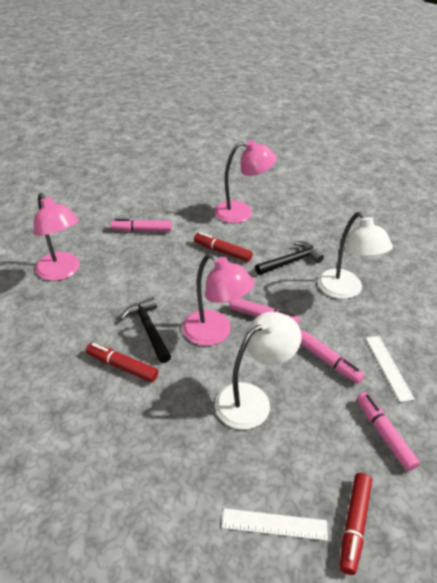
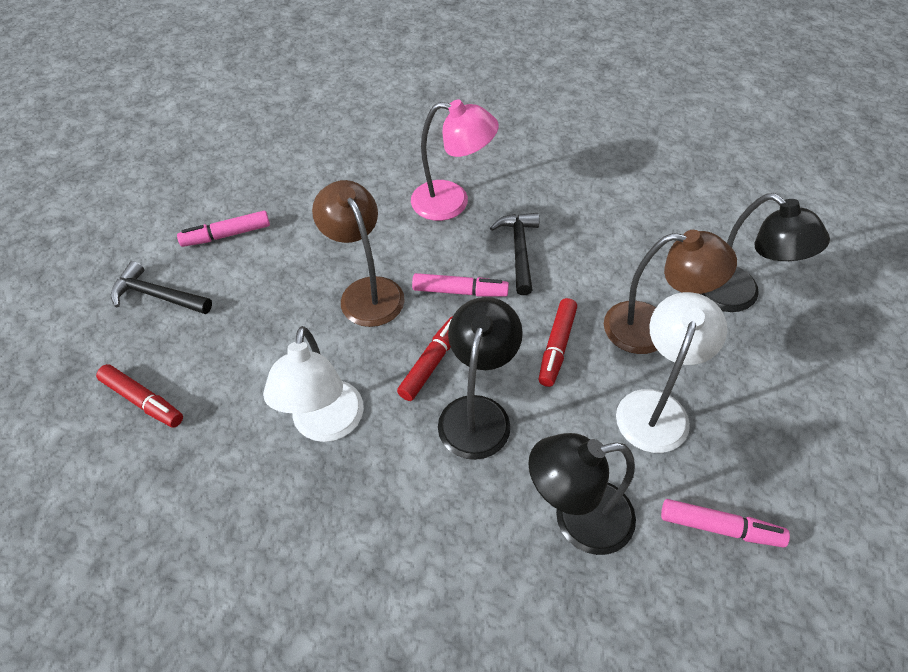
black lamp: none = 0 -> [438,297,523,460] [528,433,636,555] [701,193,830,312] = 3
brown lamp: none = 0 -> [312,180,405,327] [604,230,737,354] = 2
pink lamp: [34,193,80,281] [182,253,255,346] [215,140,277,223] = 3 -> [411,100,499,221] = 1
pink marker: [111,219,172,232] [229,298,300,325] [301,330,365,384] [357,392,420,471] = 4 -> [177,211,270,247] [412,273,509,297] [661,499,790,547] = 3
white ruler: [222,508,328,541] [366,336,415,402] = 2 -> none = 0

